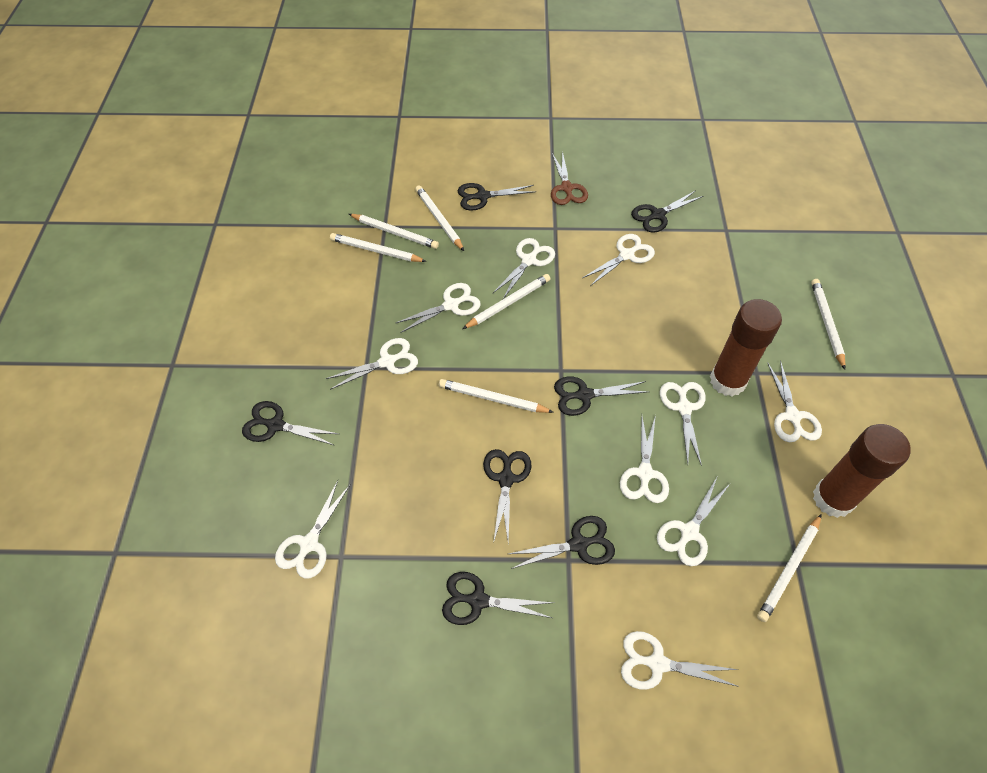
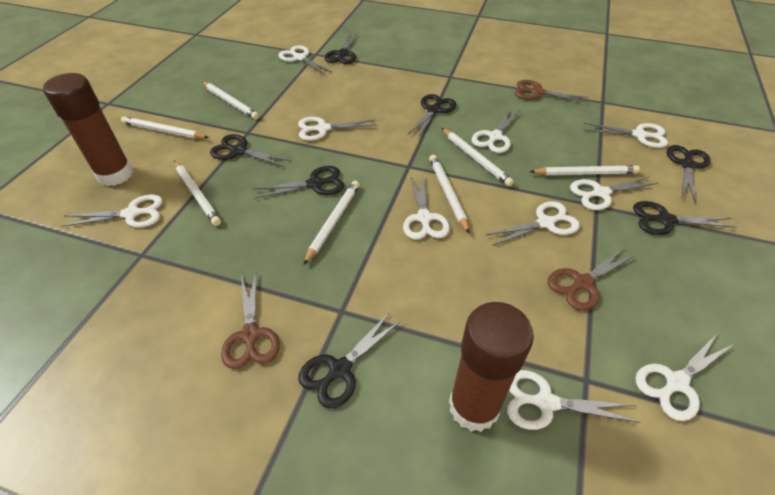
brown scissors: [551,151,588,205] = 1 -> [221,272,280,369] [515,80,590,103] [548,247,637,311] = 3

